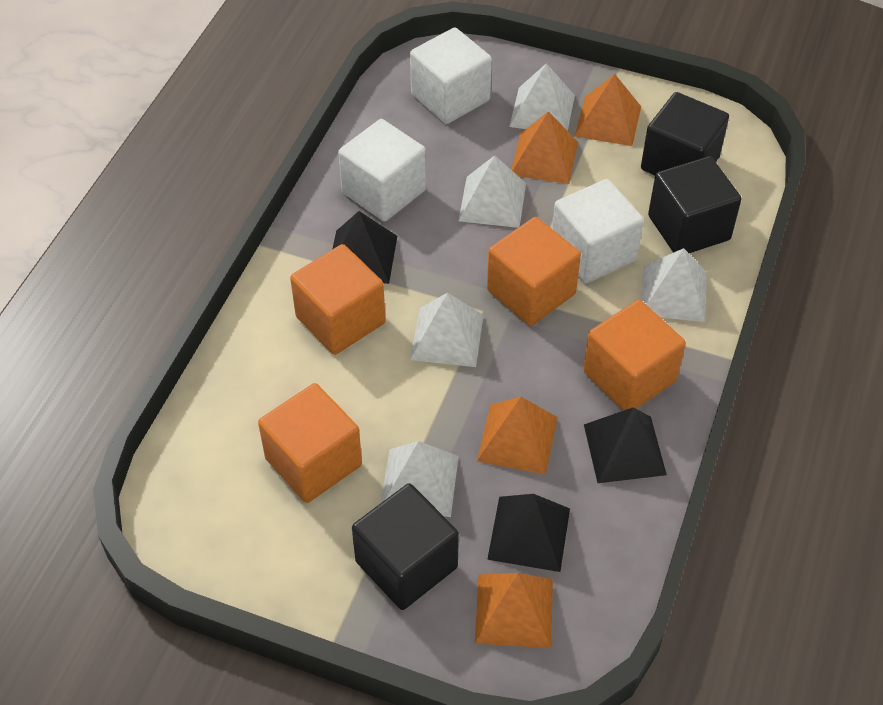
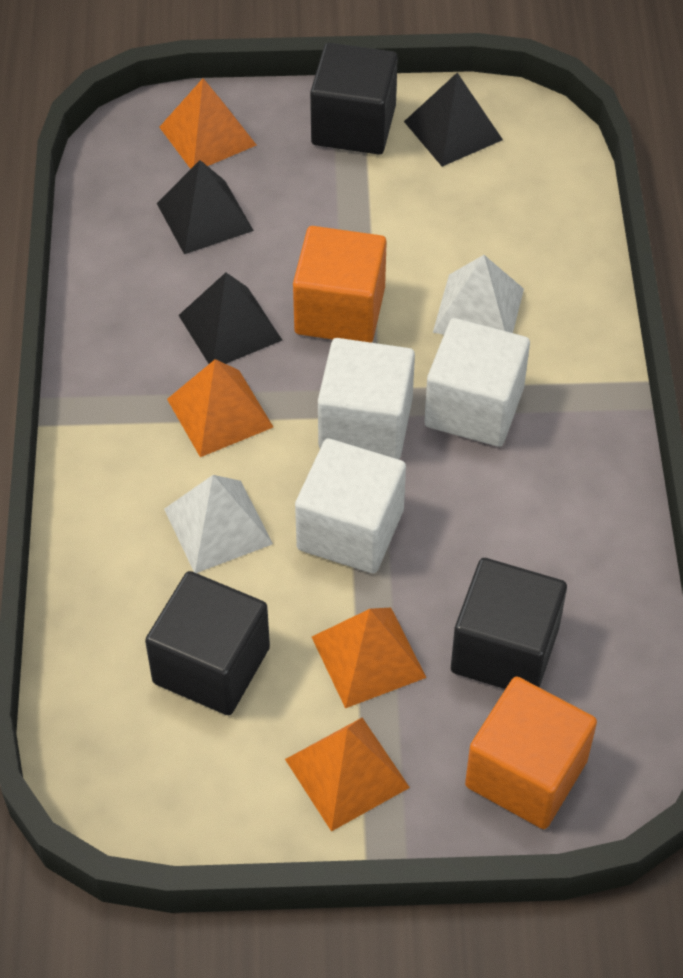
orange cube: [258,383,362,503] [290,244,386,355] [487,217,581,326] [583,300,686,411] = 4 -> [293,226,387,343] [465,677,597,829] = 2
white pyramid: [381,441,459,517] [410,293,484,367] [459,155,526,228] [509,63,575,131] [641,248,707,322] = 5 -> [164,475,273,573] [433,255,524,335] = 2

